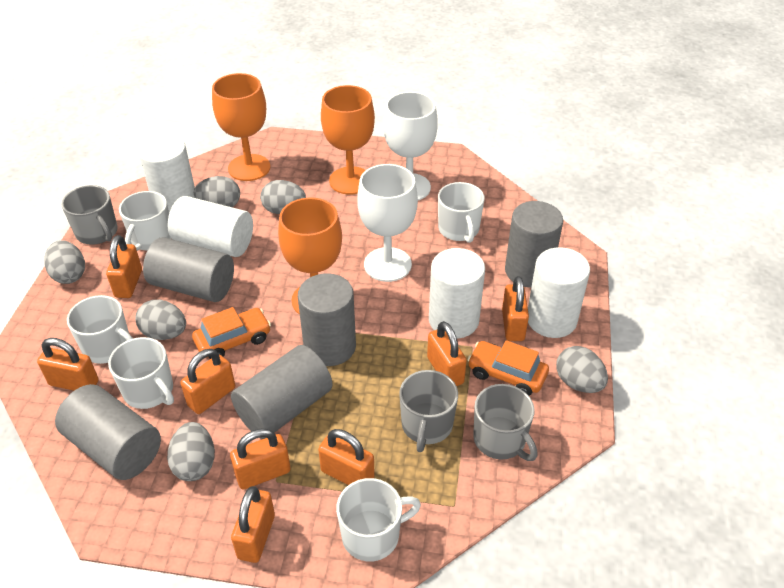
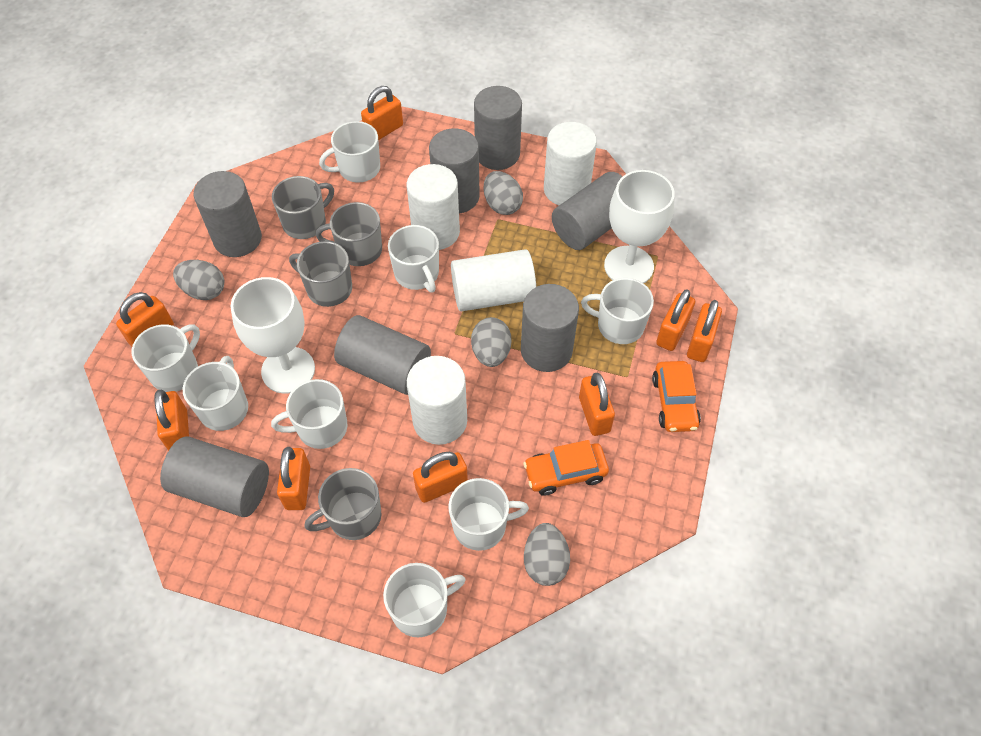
grey cylinder: [55,384,161,480] [143,237,234,302] [231,345,333,439] [298,273,356,366] [505,201,563,287] = 5 -> [160,436,269,517] [194,171,262,257] [334,315,431,395] [429,128,480,214] [474,86,522,170] [521,284,579,372] [552,172,623,250] = 7
grey egg: [45,240,85,284] [135,300,186,340] [167,422,215,481] [194,176,240,207] [260,180,306,214] [556,346,608,393] = 6 -> [173,260,224,300] [471,317,511,367] [484,171,523,215] [524,523,570,586] = 4
grey mug: [61,185,118,245] [399,370,458,452] [473,384,538,461] = 3 -> [272,176,334,239] [289,241,352,307] [304,468,382,540] [316,202,382,266] = 4
orange goblet: [212,73,270,181] [278,197,342,315] [321,85,375,195] = 3 -> none = 0
white mug: [67,295,133,364] [108,337,174,409] [119,191,171,251] [336,478,421,562] [438,182,484,243] = 5 -> [132,324,200,392] [183,356,248,431] [271,379,347,449] [319,121,380,183] [383,563,466,638] [388,225,439,292] [448,478,529,551] [581,278,654,344] = 8

